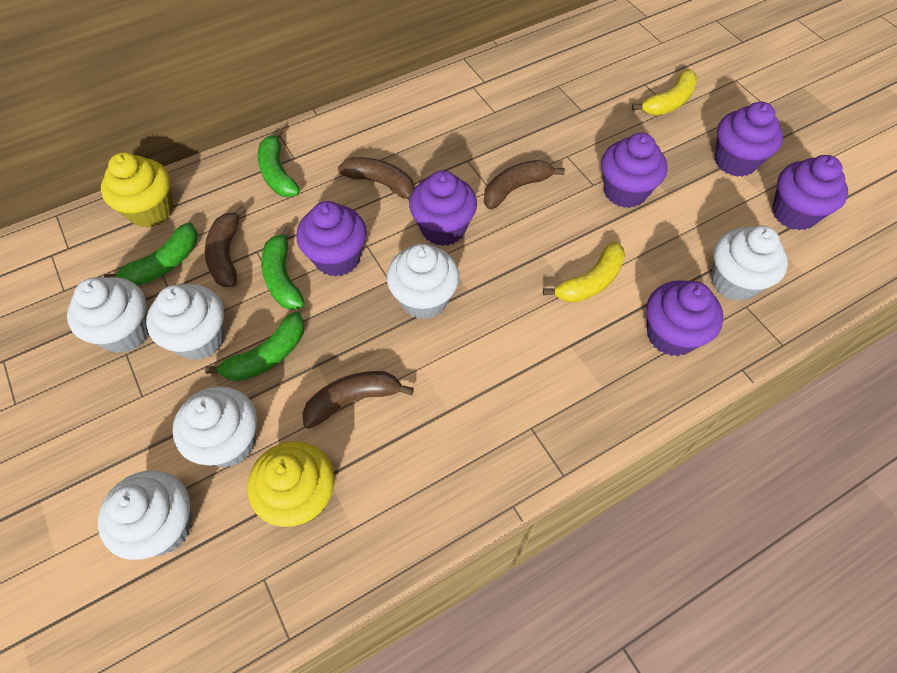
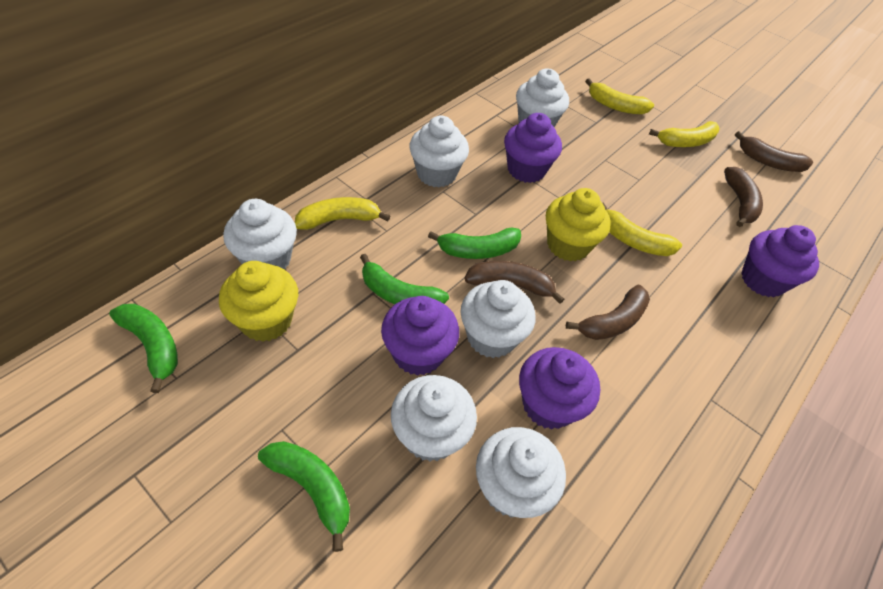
purple cupcake: [296,201,367,277] [409,170,477,246] [601,133,667,208] [646,280,723,356] [715,102,783,177] [772,155,848,230] = 6 -> [381,296,459,376] [504,113,562,183] [519,347,600,430] [741,225,819,297] = 4
yellow banana: [543,241,625,303] [632,69,698,115] = 2 -> [295,197,390,230] [585,78,654,114] [603,203,682,256] [649,121,719,147] = 4

